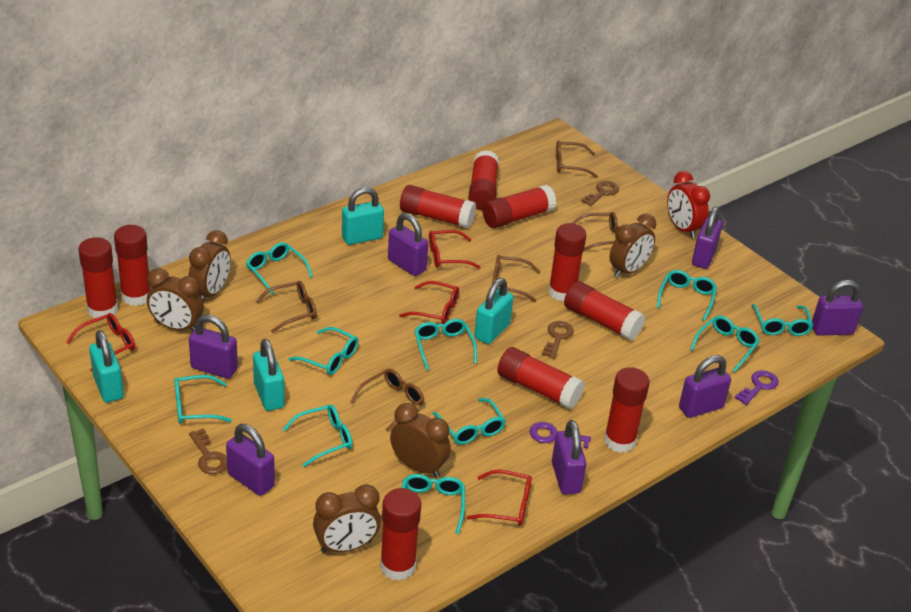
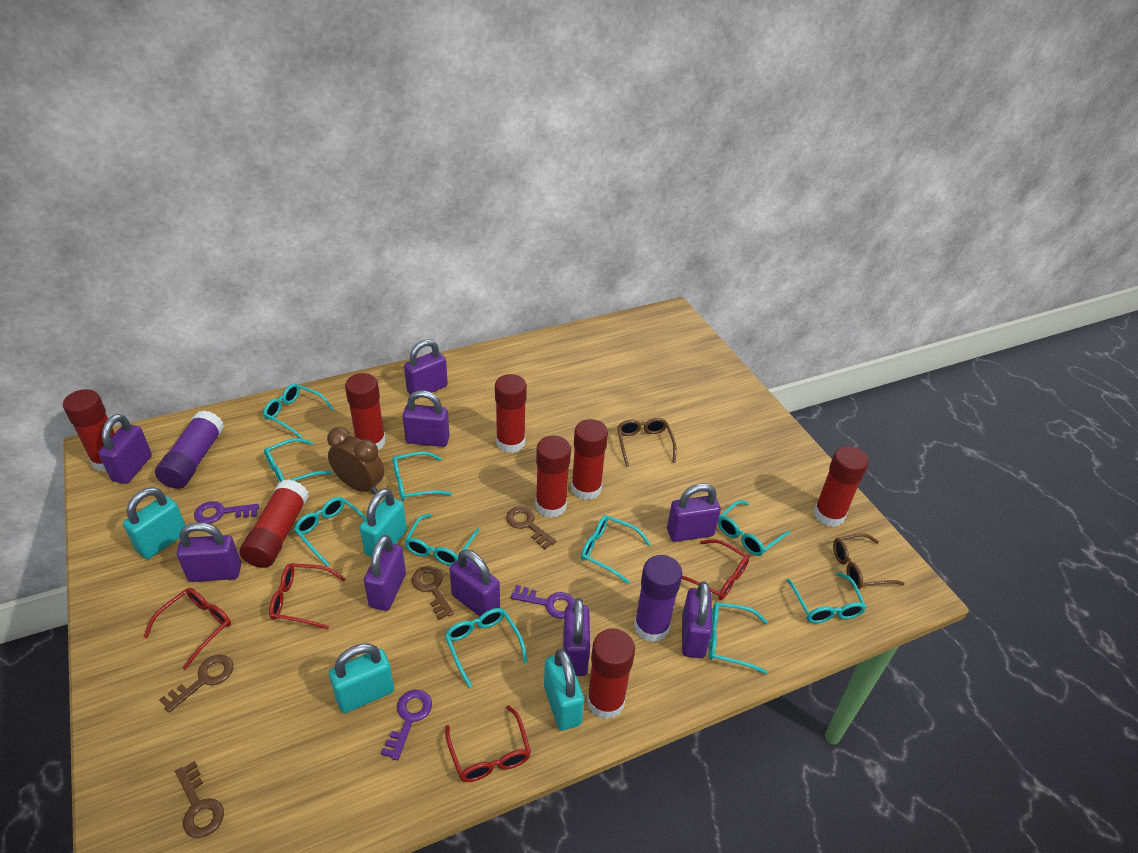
brown clock: [147,268,204,331] [188,230,231,302] [313,484,381,553] [390,403,451,478] [610,214,656,278] = 5 -> [327,427,384,495] = 1
brown glasses: [255,281,317,333] [350,368,424,431] [492,255,541,302] [556,140,598,178] [572,212,620,252] = 5 -> [617,418,676,467] [833,533,905,589] = 2
brown key: [189,428,227,474] [542,321,574,358] [581,181,619,206] = 3 -> [159,654,234,712] [175,761,224,838] [412,566,454,620] [506,506,556,549] = 4
purple glue stick: none = 0 -> [155,410,224,489] [634,555,682,642] = 2
purple key: [529,422,591,449] [735,370,779,405] = 2 -> [194,501,259,524] [381,690,432,760] [511,585,575,619] = 3
purple padlock: [189,314,238,379] [226,424,275,496] [388,213,428,276] [552,420,586,494] [679,355,731,418] [692,206,723,269] [812,280,863,336] = 7 -> [98,414,152,484] [177,522,241,582] [364,535,406,611] [403,390,450,447] [404,339,448,399] [449,549,500,616] [563,598,590,676] [667,483,721,542] [682,581,712,658] = 9
red clock: [667,171,710,239] = 1 -> none = 0
red glue stick: [79,237,118,319] [114,225,151,306] [380,488,421,581] [400,185,476,229] [468,150,499,210] [483,185,556,228] [497,347,584,409] [548,223,586,301] [564,281,645,341] [604,367,650,453] = 10 -> [63,389,115,472] [240,479,309,568] [345,373,386,451] [495,374,527,453] [535,436,571,518] [571,419,608,500] [587,628,635,719] [814,446,869,527] = 8

